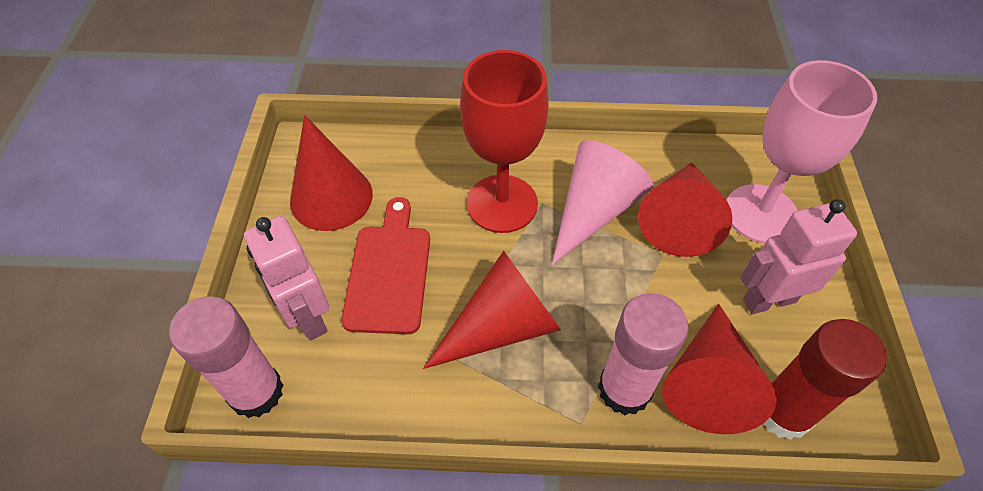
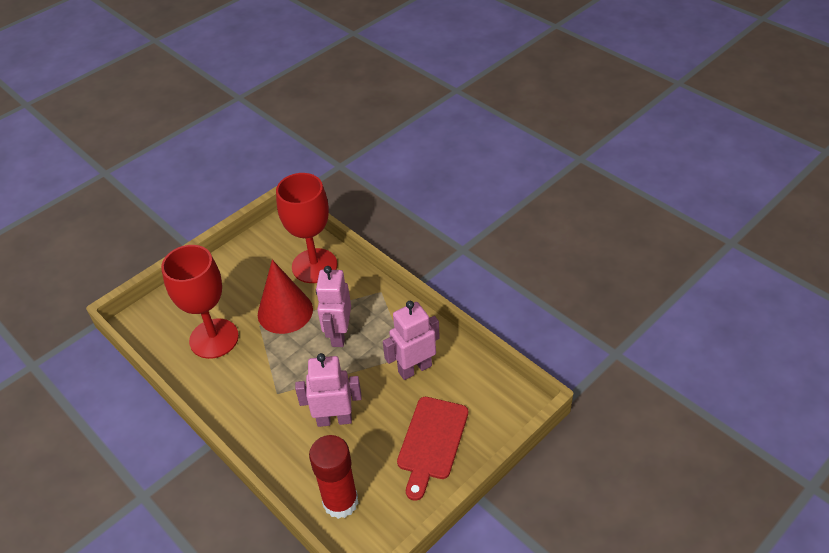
pink cone: [552,140,654,265] = 1 -> none = 0
pink glue stick: [169,296,283,418] [598,293,689,415] = 2 -> none = 0
pink goblet: [727,60,877,243] = 1 -> none = 0
pink robot: [244,216,329,340] [740,199,857,314] = 2 -> [295,353,362,427] [316,266,351,347] [383,301,440,380] = 3
red cone: [290,115,373,231] [423,251,561,369] [638,162,733,257] [662,304,777,434] = 4 -> [258,260,313,334] = 1
red goblet: [460,50,549,233] = 1 -> [161,245,239,359] [276,173,337,283] = 2

